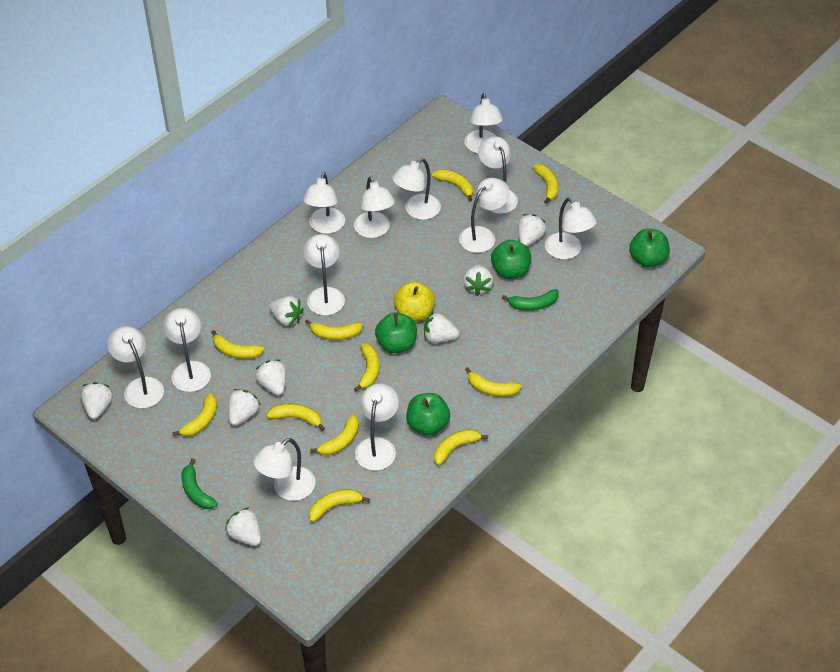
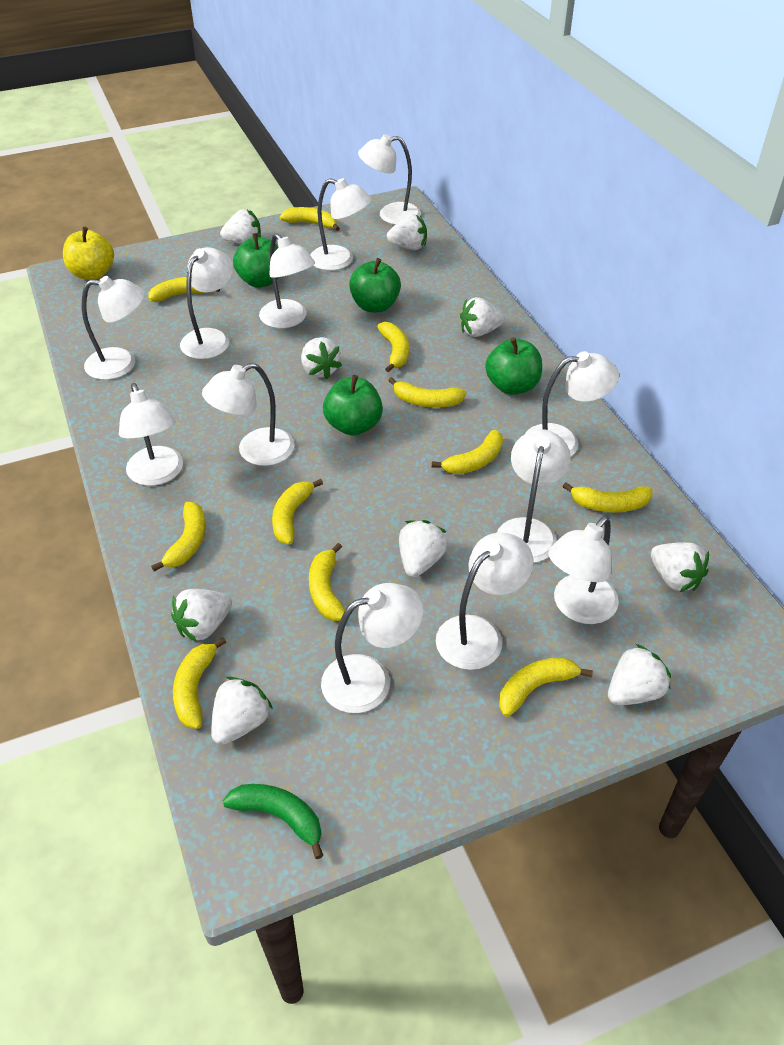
green banana: [181,458,218,509] [502,289,559,311] = 2 -> [223,784,323,859] = 1
white strawberry: [80,382,113,419] [225,507,261,546] [228,389,261,426] [255,359,286,396] [269,296,303,326] [424,313,459,343] [463,265,493,296] [518,214,546,247] = 8 -> [171,589,232,642] [211,677,273,745] [220,209,261,244] [301,337,342,379] [387,214,427,250] [399,520,447,577] [460,297,505,337] [608,644,671,705] [651,542,709,592] = 9

